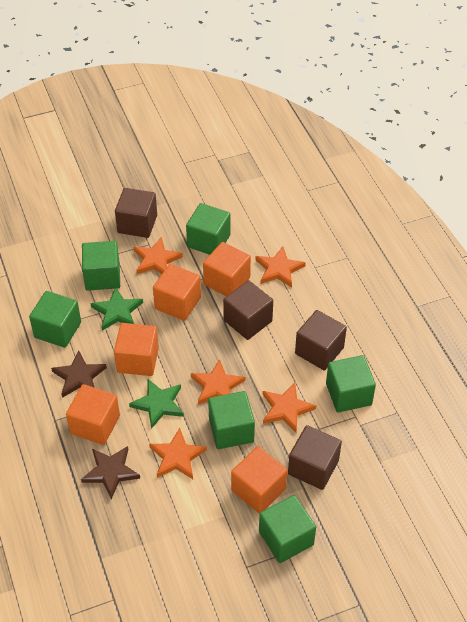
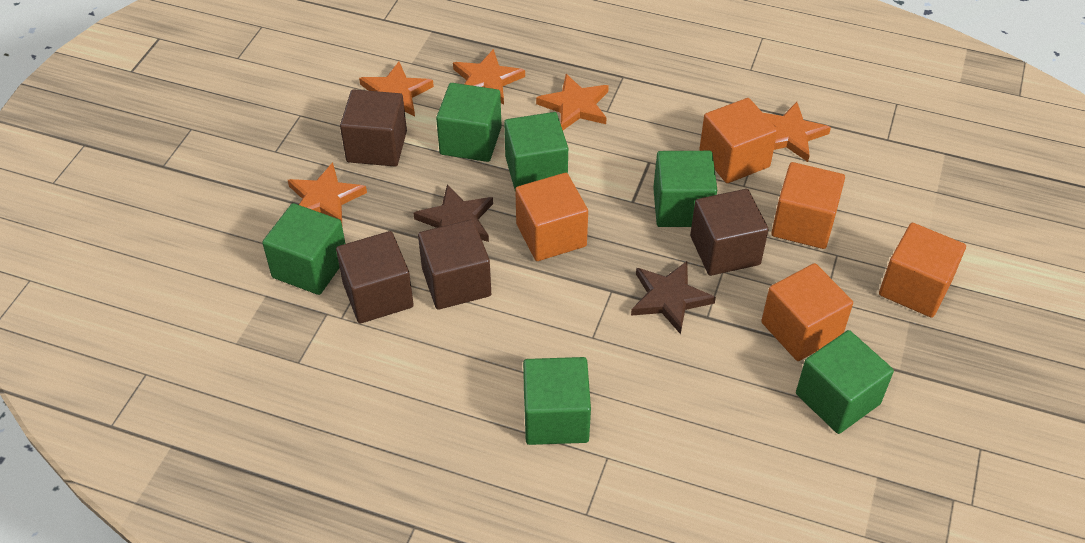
green star: [91,287,143,331] [129,379,184,429] = 2 -> none = 0

